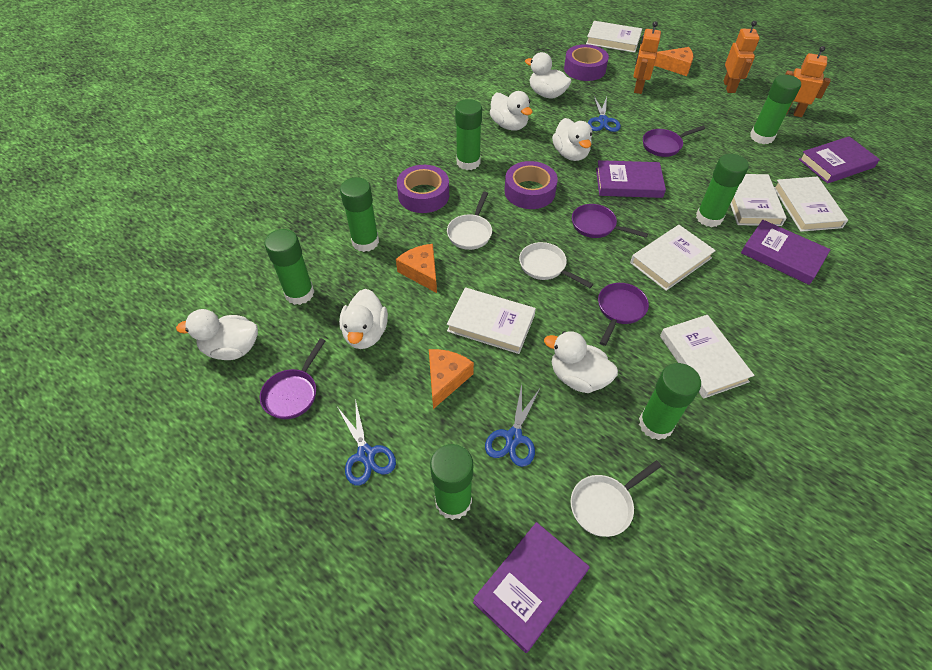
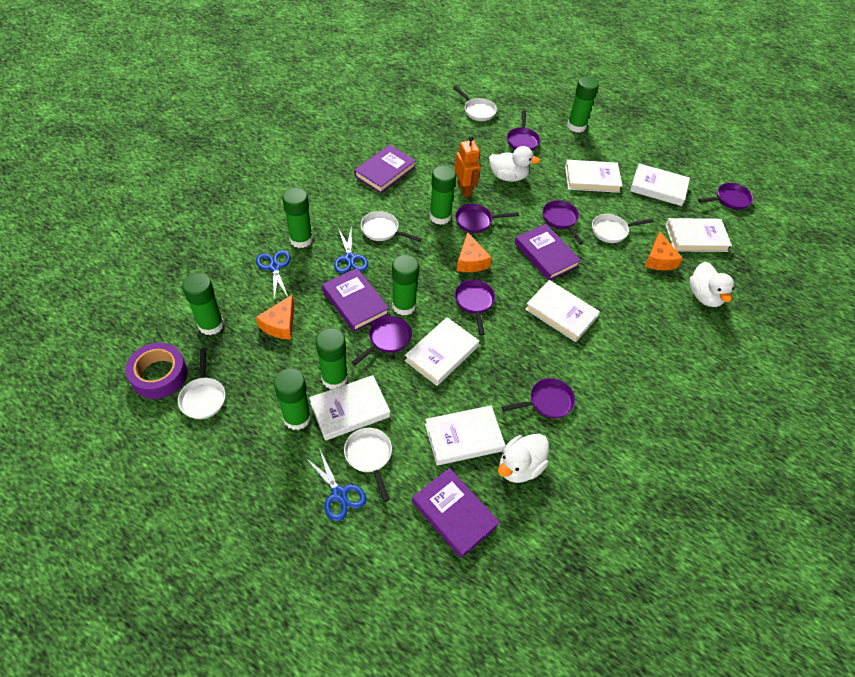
orange robot: [633,21,661,94] [724,21,760,93] [785,46,830,117] = 3 -> [455,136,480,197] = 1
purple pan: [260,338,325,419] [572,204,648,238] [598,283,649,346] [643,126,705,157] = 4 -> [352,316,412,365] [455,204,519,233] [455,280,495,335] [502,378,575,419] [507,110,540,151] [542,200,583,245] [698,183,753,210] = 7
purple tape: [397,165,449,213] [505,161,558,209] [564,44,609,81] = 3 -> [125,343,188,399] = 1
white book: [447,287,536,354] [586,21,642,53] [630,225,716,291] [660,315,754,399] [730,174,787,226] [774,177,848,232] = 6 -> [309,375,390,441] [405,317,479,386] [425,406,506,466] [525,280,600,342] [565,160,622,193] [630,163,690,206] [665,218,732,252] = 7
white duck: [176,309,258,360] [339,289,388,349] [490,91,533,130] [525,52,571,99] [544,331,618,393] [552,118,592,161] = 6 -> [489,146,540,182] [498,434,549,483] [689,262,734,307] = 3
white pan: [447,192,492,250] [519,242,593,288] [571,460,662,537] = 3 -> [178,348,225,419] [344,428,392,502] [361,211,421,242] [453,86,497,121] [592,214,654,243] = 5

